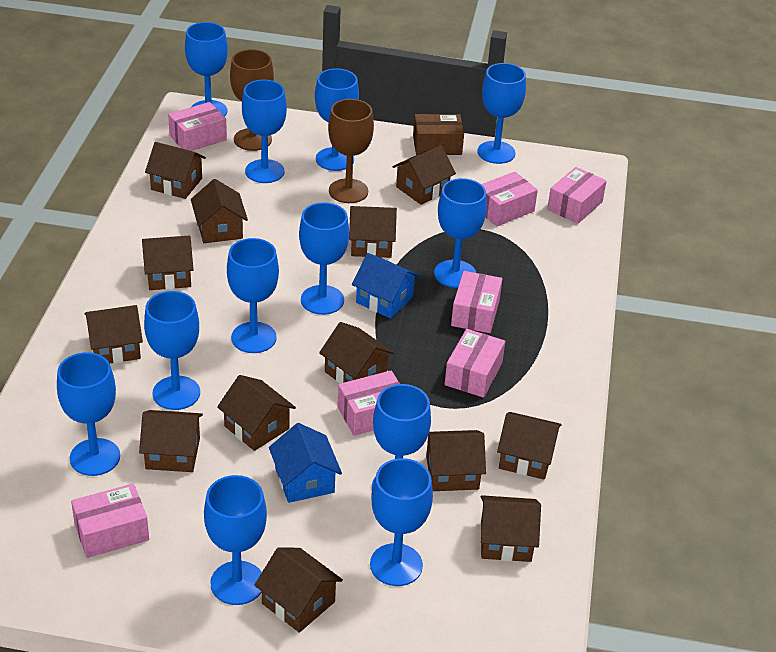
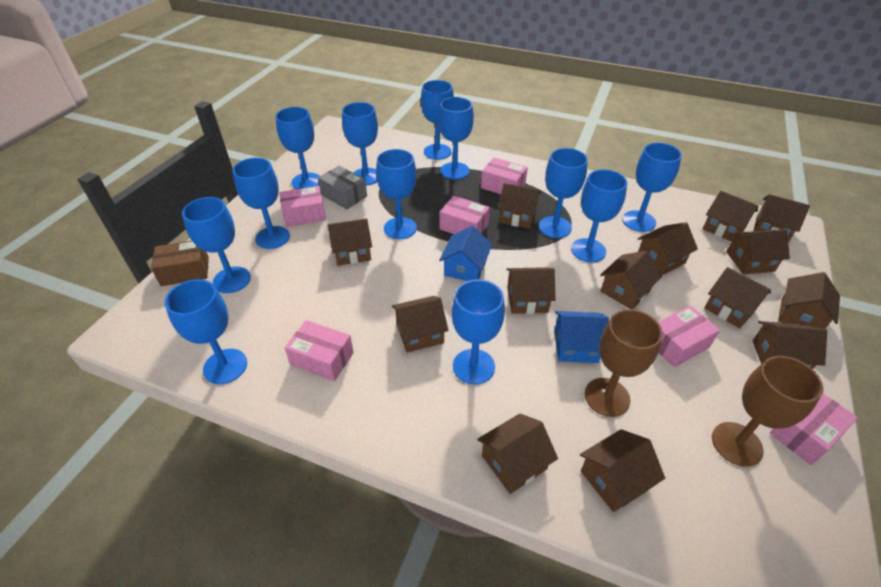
brown house: [85,305,143,364] [139,410,203,472] [142,236,194,290] [145,142,206,199] [191,179,248,243] [217,375,296,451] [254,547,343,633] [319,322,394,384] [349,206,397,258] [392,145,456,205] [426,430,486,491] [481,495,541,562] [497,412,561,480] = 13 -> [328,218,372,266] [392,296,448,353] [477,414,558,494] [498,183,541,229] [506,267,556,314] [580,429,665,512] [600,251,662,309] [638,222,698,275] [703,191,758,241] [704,267,771,328] [726,229,790,274] [752,321,827,369] [753,194,810,243] [778,272,840,329] = 14
grey box: none = 0 -> [318,166,367,209] = 1
pink box: [71,484,149,558] [168,102,227,151] [337,370,400,436] [445,329,505,398] [451,271,502,333] [481,172,538,226] [547,167,607,224] = 7 -> [279,186,326,227] [284,320,354,381] [440,196,490,234] [481,157,528,194] [658,305,720,367] [770,393,858,465] = 6

